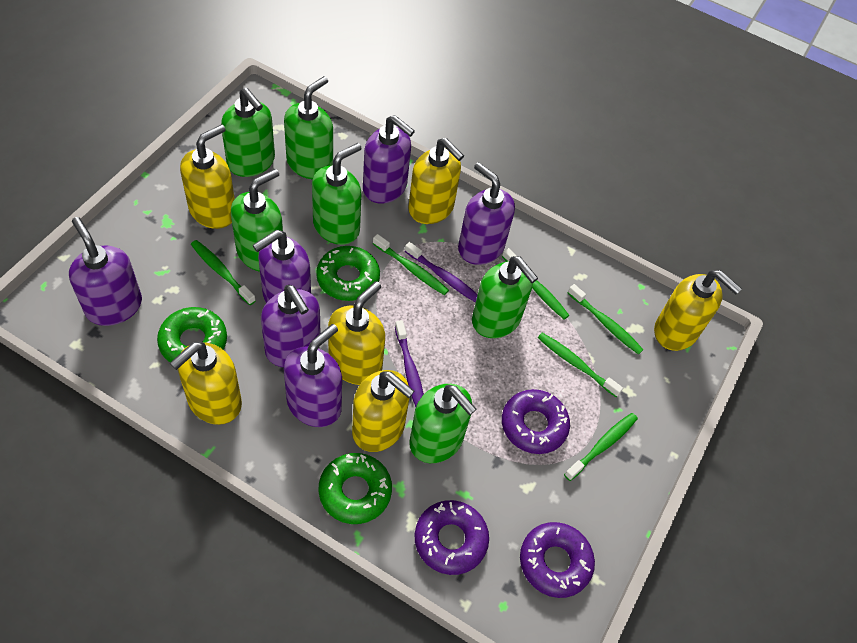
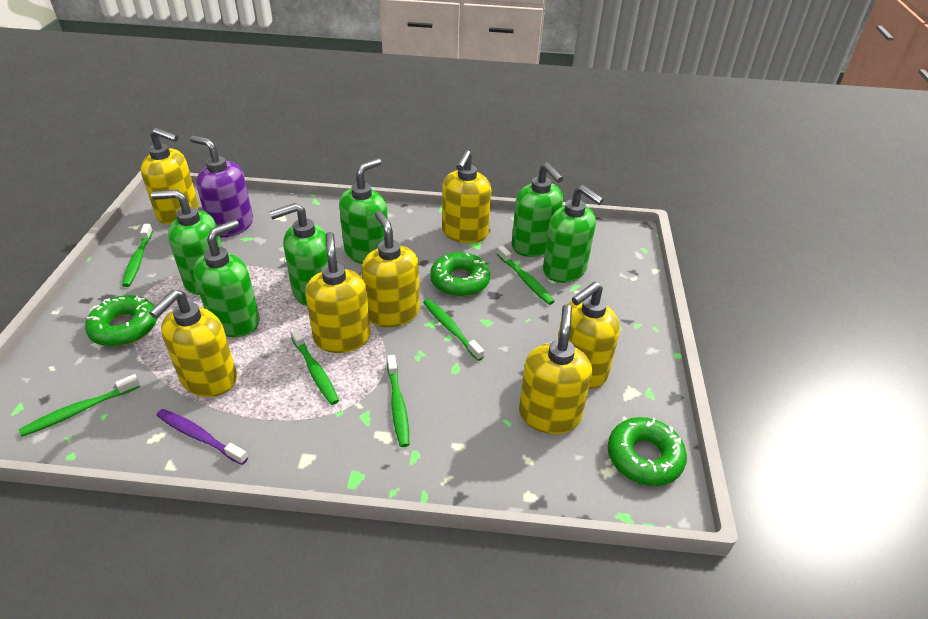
purple donut: [414,500,489,575] [502,389,570,454] [520,522,595,598] = 3 -> none = 0
purple soap dispenser: [69,217,142,326] [253,230,311,303] [261,285,320,367] [284,324,342,427] [363,115,415,204] [458,162,515,265] = 6 -> [190,135,253,238] = 1
purple toothbrush: [395,320,424,407] [405,242,478,303] = 2 -> [157,409,248,465] = 1
yellow soap dispenser: [170,342,242,425] [180,124,235,229] [328,281,385,385] [352,370,414,452] [408,138,464,224] [654,270,742,351] = 6 -> [141,128,199,224] [149,290,237,397] [305,232,371,353] [362,211,420,327] [442,150,491,243] [519,304,592,434] [558,282,620,389] = 7

